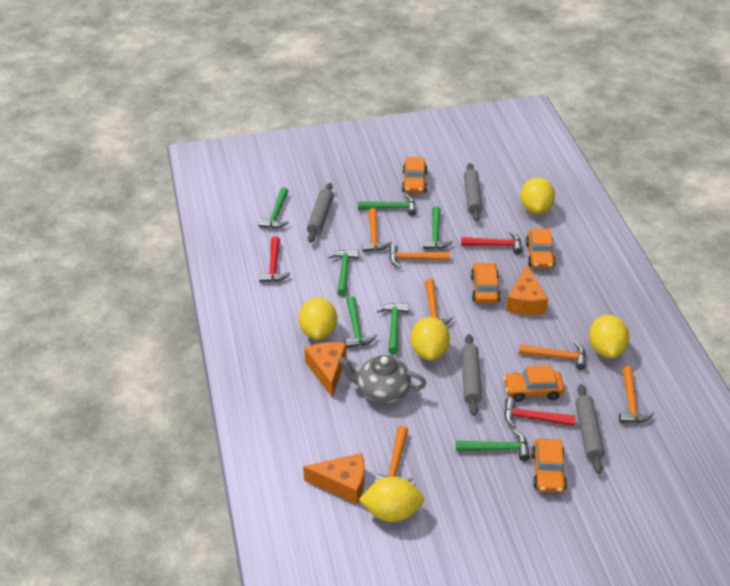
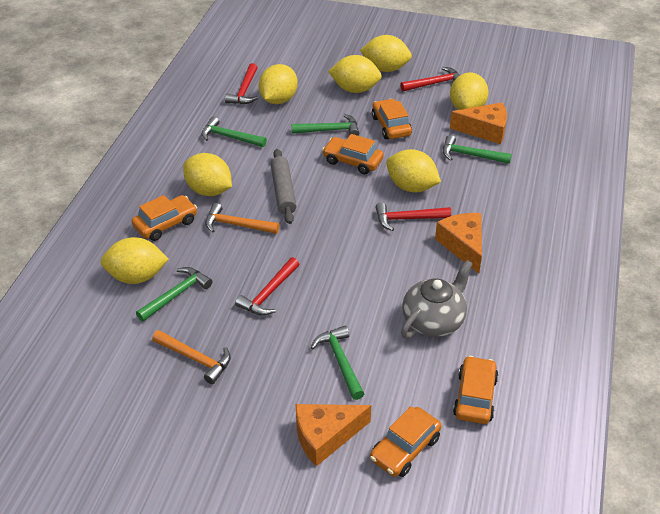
green hammer: [258,187,289,228] [328,250,359,296] [345,296,377,348] [358,194,416,216] [377,303,409,354] [423,206,453,249] [456,430,530,461] = 7 -> [136,267,212,322] [202,116,267,147] [292,114,359,136] [311,325,365,400] [443,135,512,164] = 5
grey rolling pin: [307,183,334,243] [461,334,482,416] [464,163,483,222] [575,384,605,474] = 4 -> [270,149,297,224] = 1
orange hammer: [362,208,392,252] [375,426,413,482] [389,244,450,268] [422,279,453,325] [519,342,586,370] [619,366,654,423] = 6 -> [152,330,231,384] [205,203,279,234] = 2
red hammer: [259,236,290,282] [461,231,522,254] [504,397,575,428] = 3 -> [225,63,258,104] [235,257,299,316] [376,202,451,231] [400,67,460,91] = 4
yellow lemon: [299,297,337,340] [359,477,424,522] [411,317,450,360] [520,177,555,214] [589,315,629,358] = 5 -> [101,237,169,284] [183,153,232,196] [259,64,298,104] [328,55,382,93] [360,35,412,72] [386,149,441,192] [450,72,489,110] = 7

